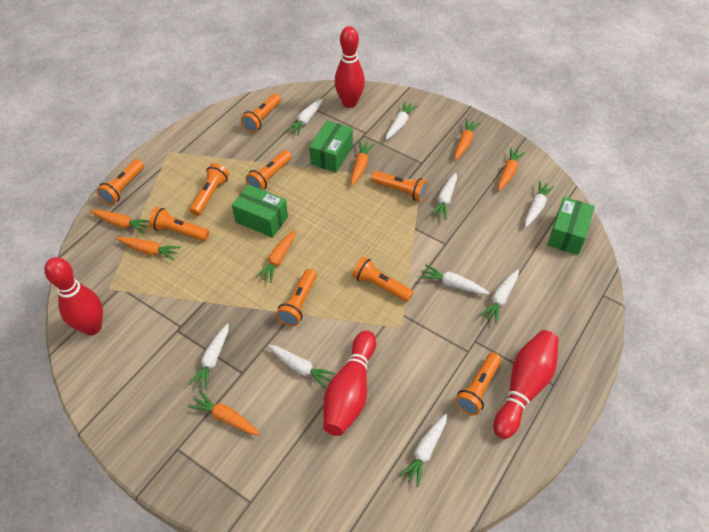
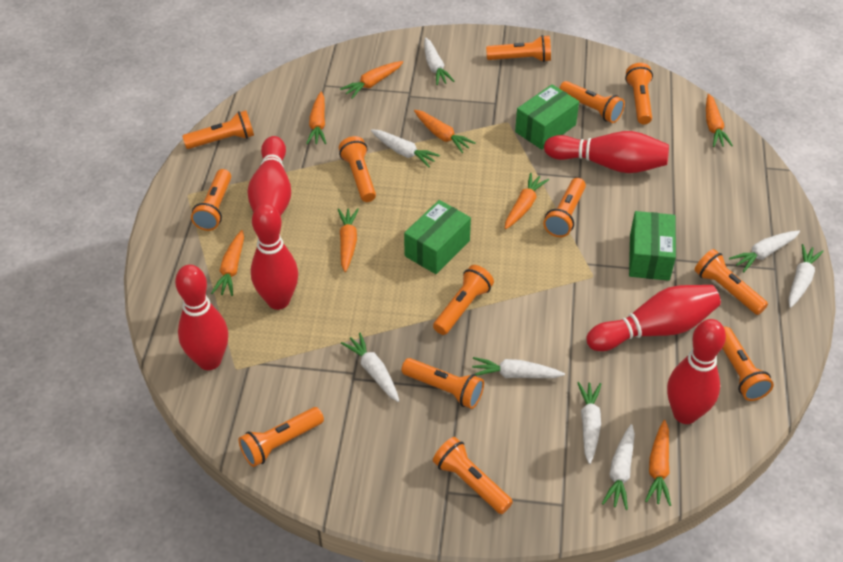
orange carrot: [90,209,149,234] [116,237,181,260] [188,391,260,435] [255,230,296,283] [351,141,374,186] [455,119,480,160] [498,148,525,191] = 7 -> [211,230,244,296] [306,92,326,144] [338,208,359,272] [340,61,403,99] [414,110,476,153] [505,173,549,229] [645,420,671,506] [706,94,733,147] = 8
orange flashlight: [97,159,144,205] [149,207,209,241] [190,163,229,216] [241,93,281,132] [246,150,292,190] [276,269,317,326] [352,257,413,302] [371,171,428,201] [455,353,501,415] = 9 -> [182,110,254,149] [191,169,231,231] [238,407,324,467] [339,136,376,202] [402,358,484,409] [433,265,494,335] [433,437,513,514] [486,35,551,62] [543,178,586,237] [559,81,625,123] [625,63,653,124] [694,249,768,315] [722,327,774,401] = 13
red bowling pin: [44,257,103,335] [323,330,376,436] [335,26,365,108] [493,330,559,439] = 4 -> [175,265,228,370] [247,136,291,216] [251,204,298,310] [544,131,669,173] [586,285,721,351] [667,319,726,424] = 6
white carrot: [189,323,229,390] [268,345,335,389] [286,98,323,136] [386,101,417,140] [399,414,447,487] [420,264,489,294] [430,173,457,220] [480,269,519,324] [525,181,555,227] = 9 -> [341,333,399,402] [371,129,440,167] [424,37,455,85] [472,357,565,378] [577,382,601,464] [602,424,635,510] [729,231,800,272] [788,244,824,308] = 8

